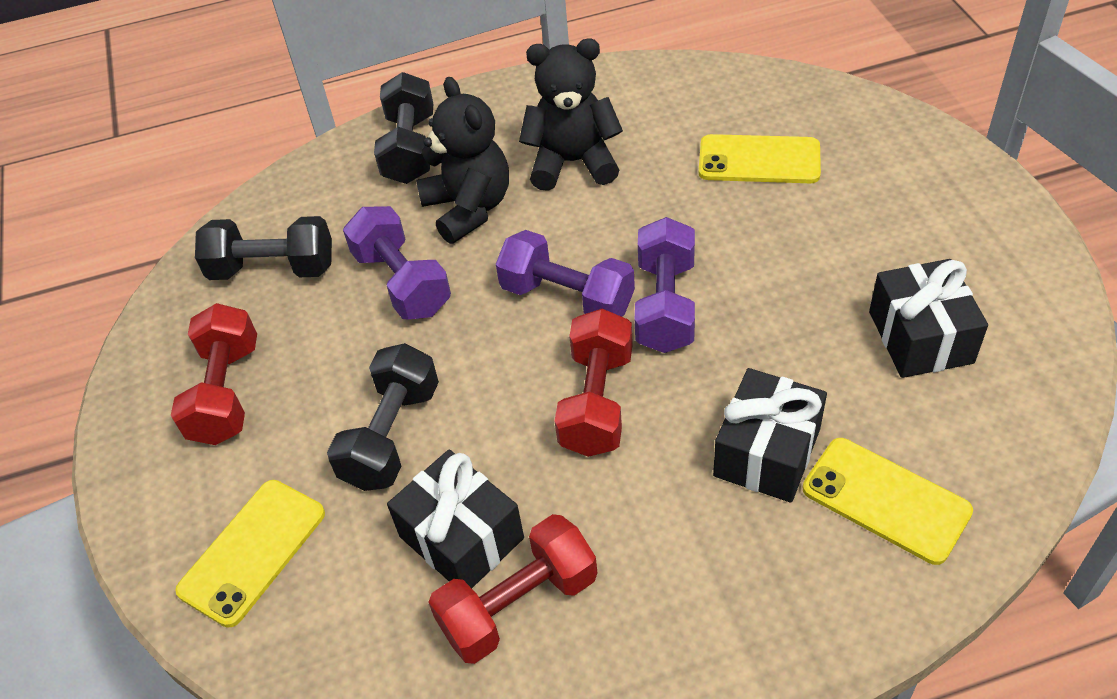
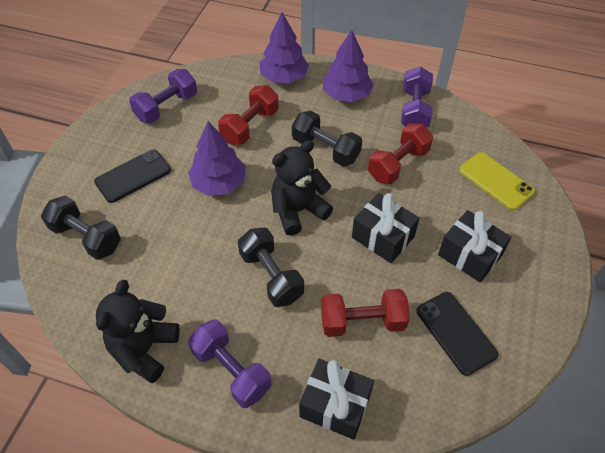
black phone: none = 0 -> [94,150,171,203] [416,292,499,376] = 2
purple tree: none = 0 -> [188,121,246,196] [259,12,309,83] [323,30,374,102] = 3
yellow phone: [175,480,325,628] [699,134,821,183] [803,438,973,565] = 3 -> [459,152,535,210] = 1

